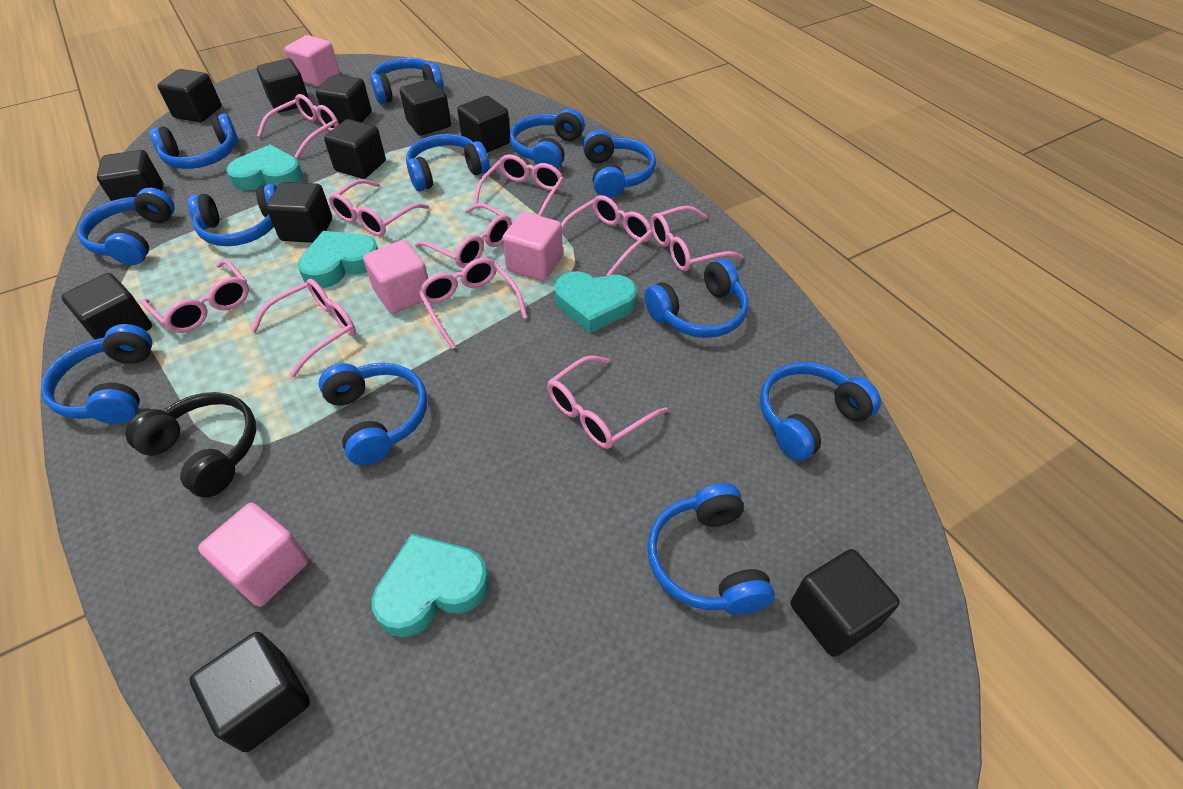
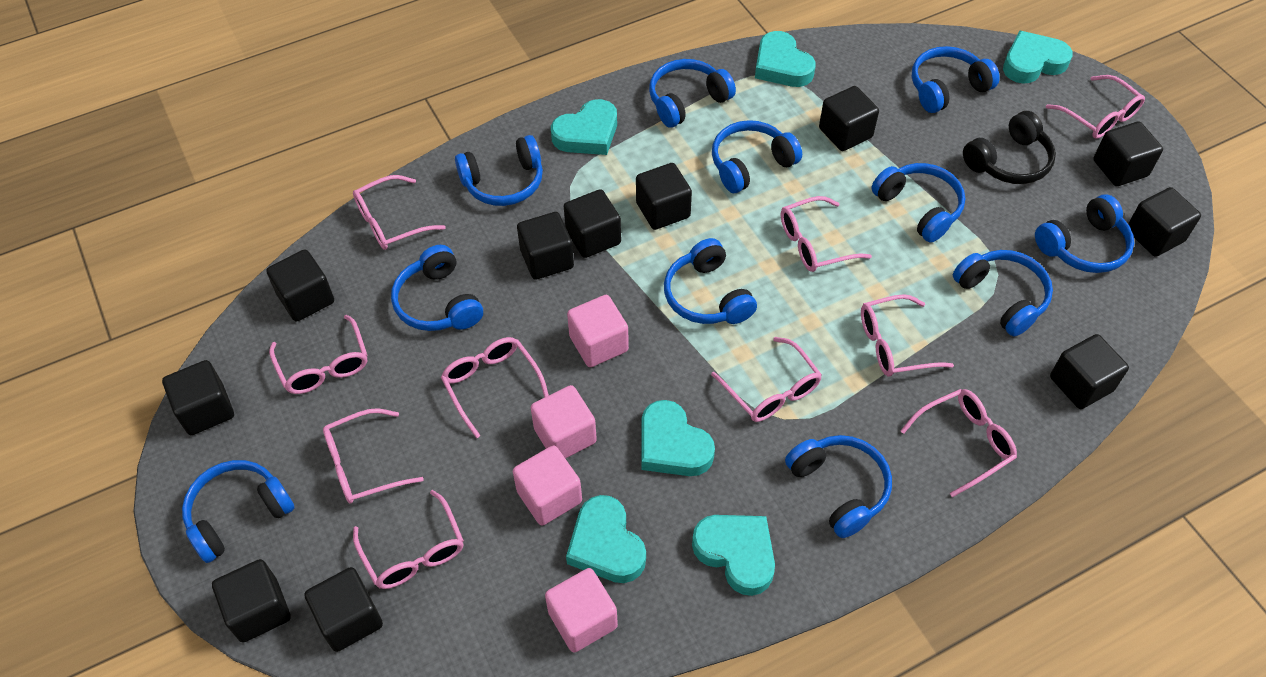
blue headphones: [41,324,152,424] [77,187,175,265] [150,114,238,169] [188,184,277,246] [319,363,427,465] [371,58,443,104] [406,134,489,191] [510,108,585,169] [583,130,656,198] [644,259,748,338] [647,483,775,615] [760,362,881,461] = 12 -> [182,460,295,563] [391,245,483,331] [455,135,543,206] [649,59,736,128] [664,238,757,324] [712,120,802,193] [785,435,892,538] [871,163,965,242] [911,46,1000,113] [953,250,1053,337] [1035,194,1134,273] = 11
turquoise heart: [226,145,303,191] [298,231,378,288] [372,534,489,637] [554,271,637,333] = 4 -> [551,99,617,155] [566,495,646,583] [641,400,715,476] [692,515,775,596] [755,31,815,87] [1003,31,1073,84] = 6

